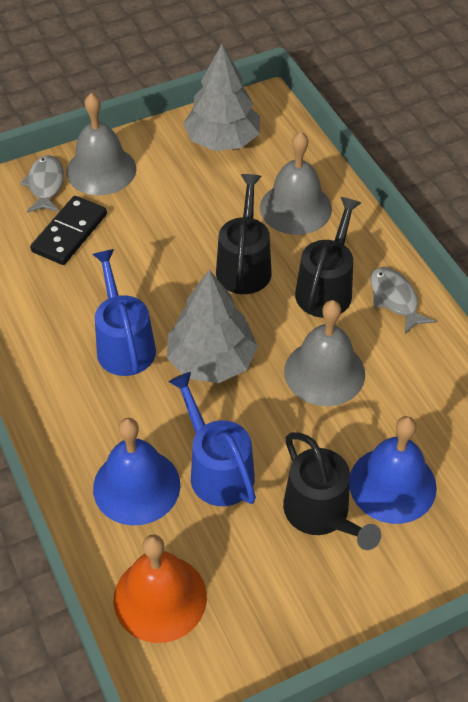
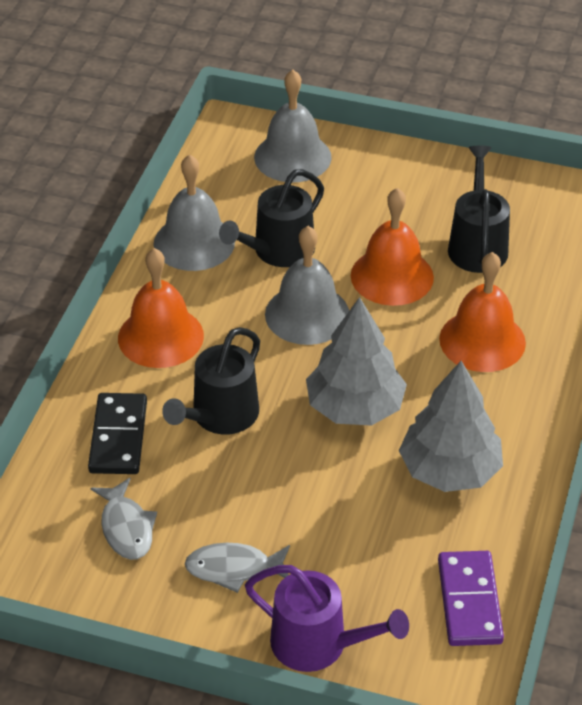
blue bell: [93,418,180,526] [349,416,437,524] = 2 -> none = 0
blue watering can: [92,249,156,376] [169,372,256,506] = 2 -> none = 0
orange bell: [113,534,207,643] = 1 -> [118,248,204,368] [351,188,434,306] [439,252,526,372] = 3
purple domino: none = 0 -> [438,551,504,646] = 1
purple watering can: none = 0 -> [245,565,409,672] = 1

